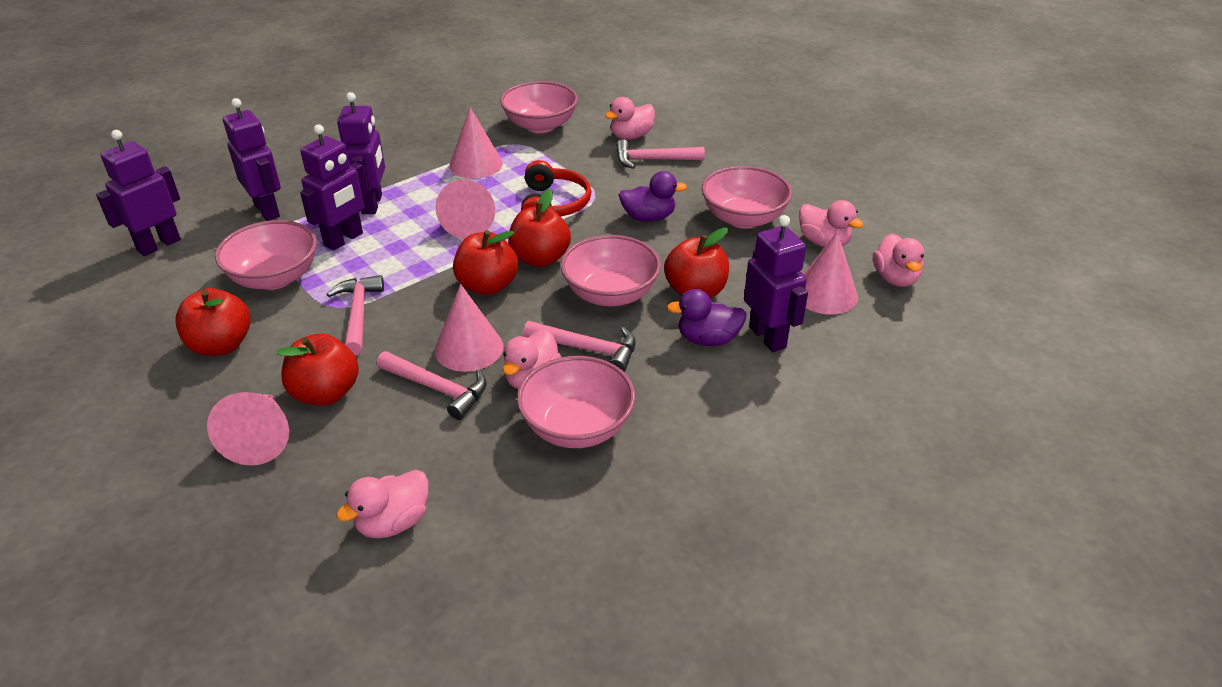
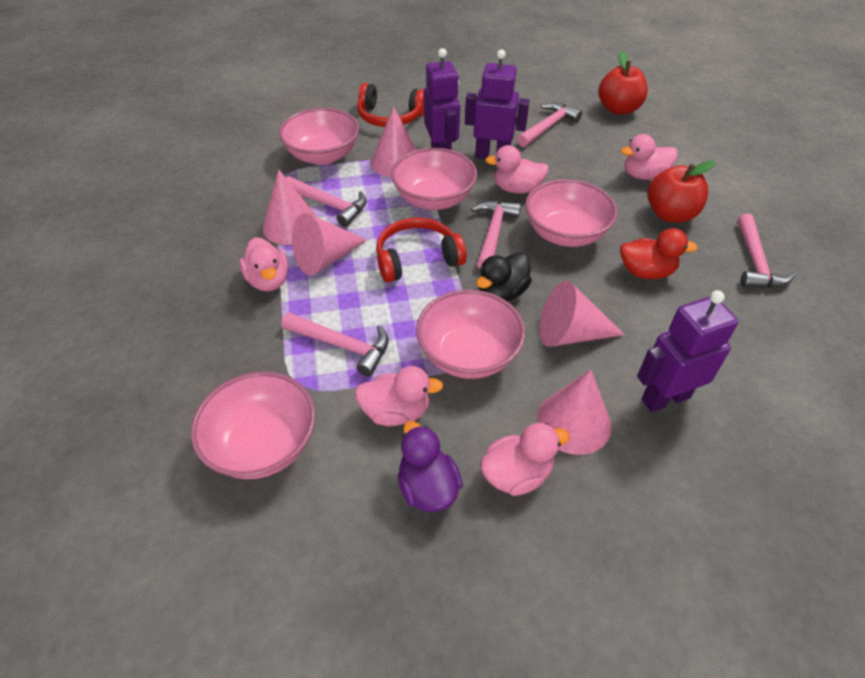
black duck: none = 0 -> [476,252,532,301] = 1
pink hammer: [327,275,384,355] [377,351,487,420] [523,321,636,372] [616,139,705,169] = 4 -> [282,312,389,377] [286,176,367,227] [471,201,521,269] [517,102,582,147] [738,214,795,288] = 5
purple duck: [619,171,687,222] [667,289,747,346] = 2 -> [398,421,463,512] = 1
purple robot: [96,130,181,256] [223,98,281,221] [300,124,368,251] [337,92,385,214] [744,215,808,352] = 5 -> [424,48,460,150] [465,49,530,159] [637,290,738,412] = 3
red apple: [175,288,251,356] [276,334,359,405] [453,230,518,295] [508,189,571,267] [664,228,729,298] = 5 -> [598,51,648,115] [648,160,716,223] = 2
red duck: none = 0 -> [620,228,698,279] = 1
red headphones: [521,160,591,216] = 1 -> [357,83,424,127] [376,218,467,283] = 2

